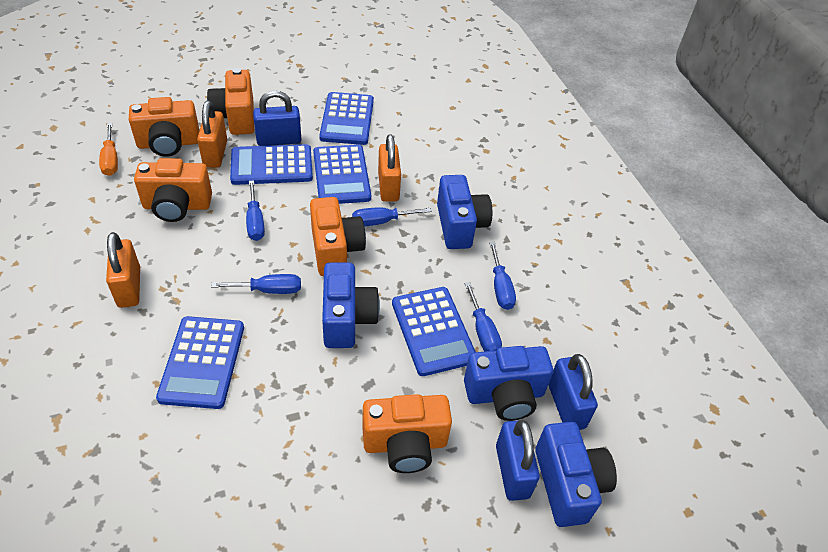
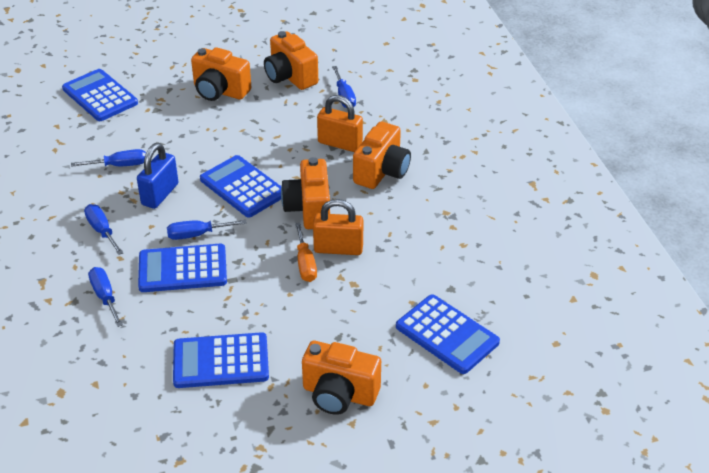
blue camera: [322,263,380,348] [437,175,492,249] [464,346,553,421] [535,422,617,527] = 4 -> none = 0
blue padlock: [253,90,301,146] [496,420,540,501] [549,354,598,430] = 3 -> [137,143,179,209] = 1
orange padlock: [106,232,140,308] [197,101,227,168] [378,134,401,202] = 3 -> [313,199,363,255] [317,95,363,152] = 2

